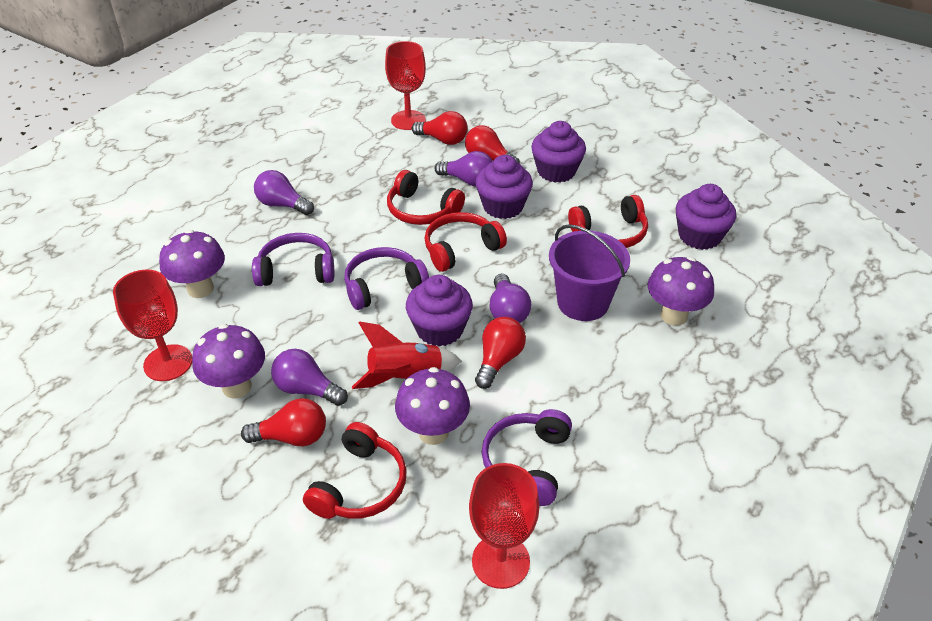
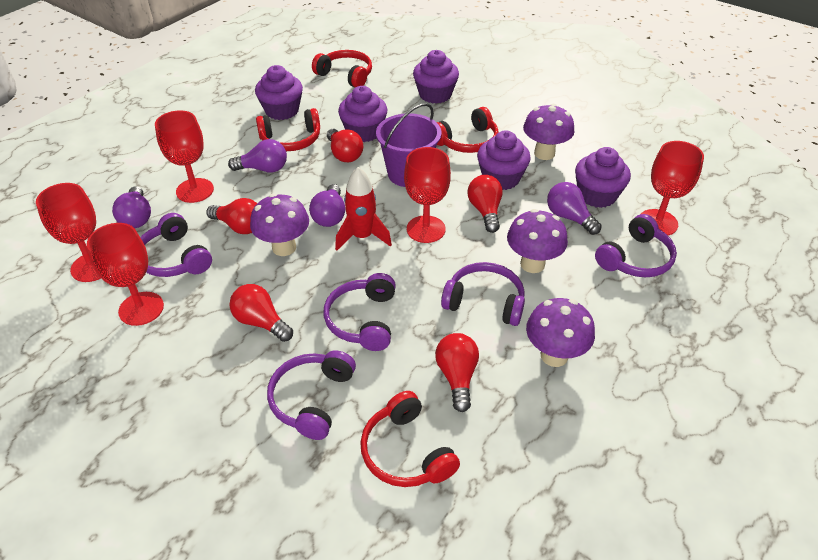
purple cupcake: [406,275,473,347] [475,155,533,219] [531,121,586,183] [676,184,736,250] = 4 -> [255,65,303,120] [338,86,388,142] [413,50,459,104] [477,131,531,190] [575,147,631,208] = 5
purple headphones: [252,233,334,286] [344,247,429,310] [482,409,572,506] = 3 -> [140,213,212,277] [267,350,356,440] [324,273,396,351] [441,262,525,326] [595,214,677,277] = 5
red goblet: [113,270,192,381] [385,41,426,130] [469,463,540,589] = 3 -> [36,183,101,282] [87,223,164,326] [155,110,214,203] [404,147,451,243] [641,141,704,236] = 5
red light bulb: [241,398,326,446] [412,111,468,145] [465,125,520,164] [475,317,526,389] = 4 -> [206,198,257,234] [229,284,293,342] [327,129,363,162] [435,333,479,412] [467,175,503,233] = 5

